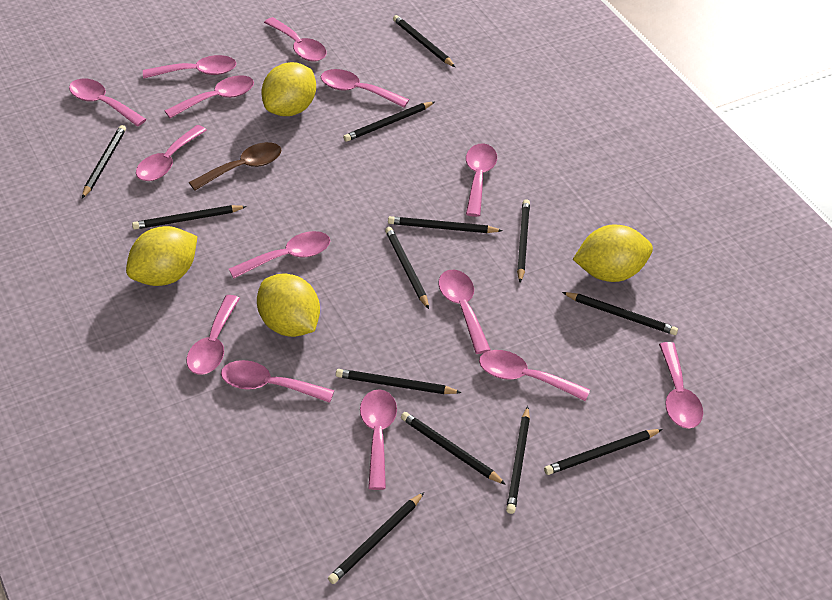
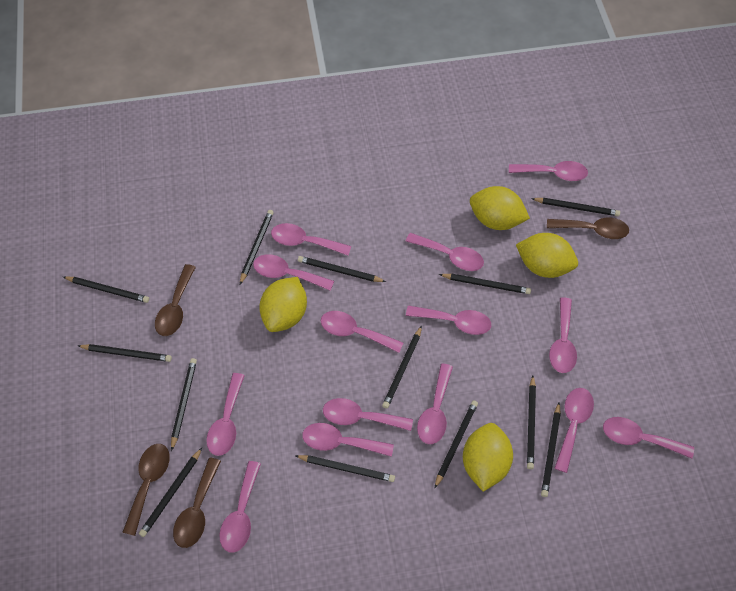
brown spoon: [189,142,282,190] = 1 -> [122,444,170,536] [155,264,196,336] [173,458,221,548] [547,217,629,239] = 4

